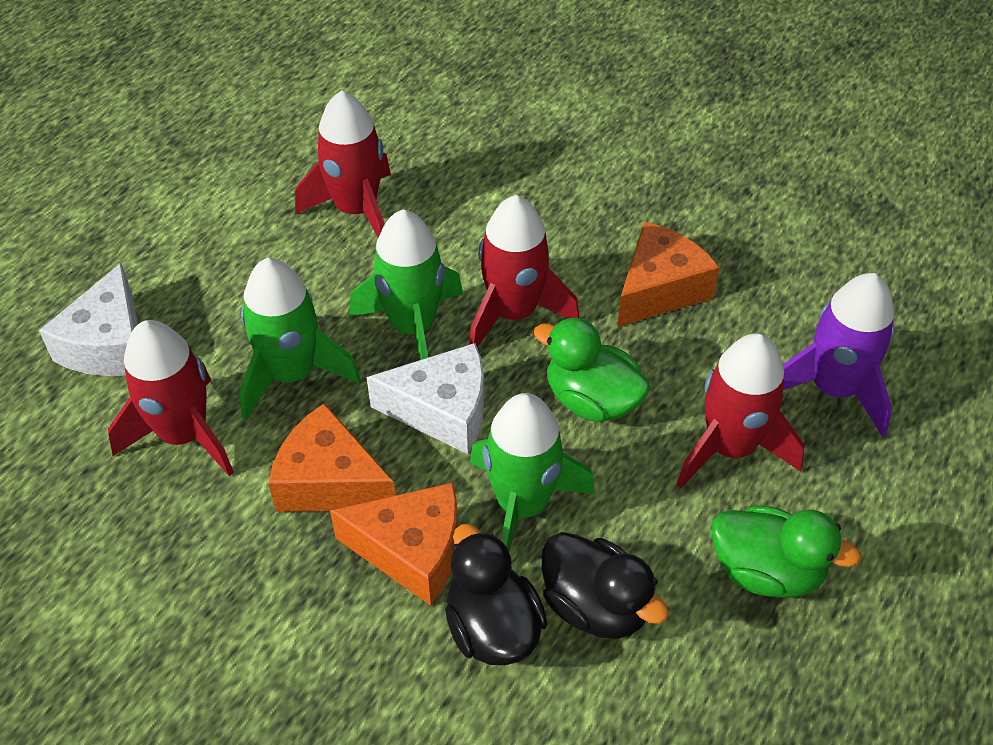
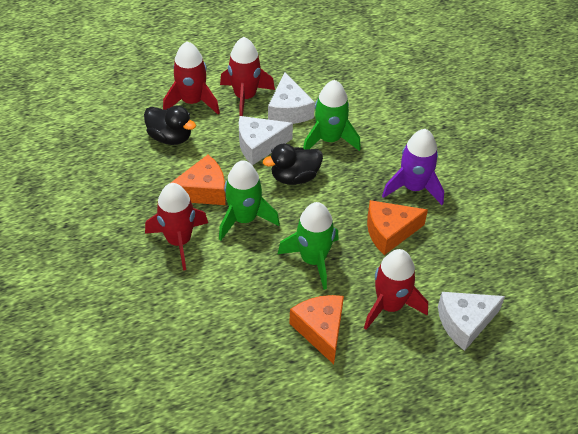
green duck: [534,317,651,422] [712,506,861,598] = 2 -> none = 0
white cheese: [39,263,138,376] [367,343,484,454] = 2 -> [239,116,293,166] [268,73,315,124] [438,292,505,351] = 3

